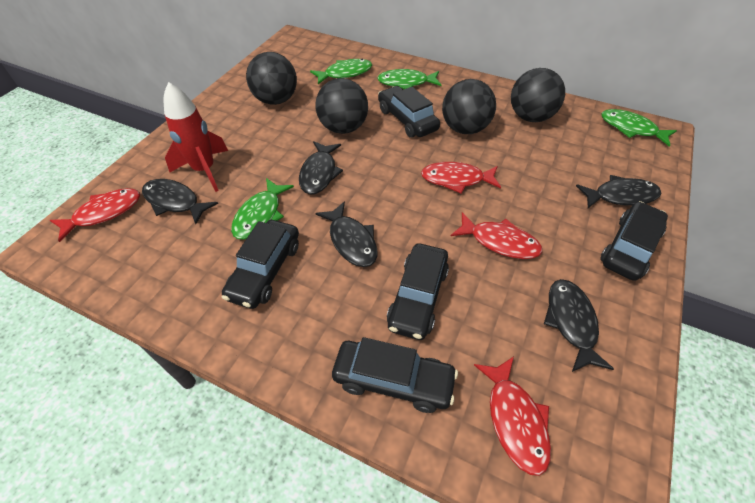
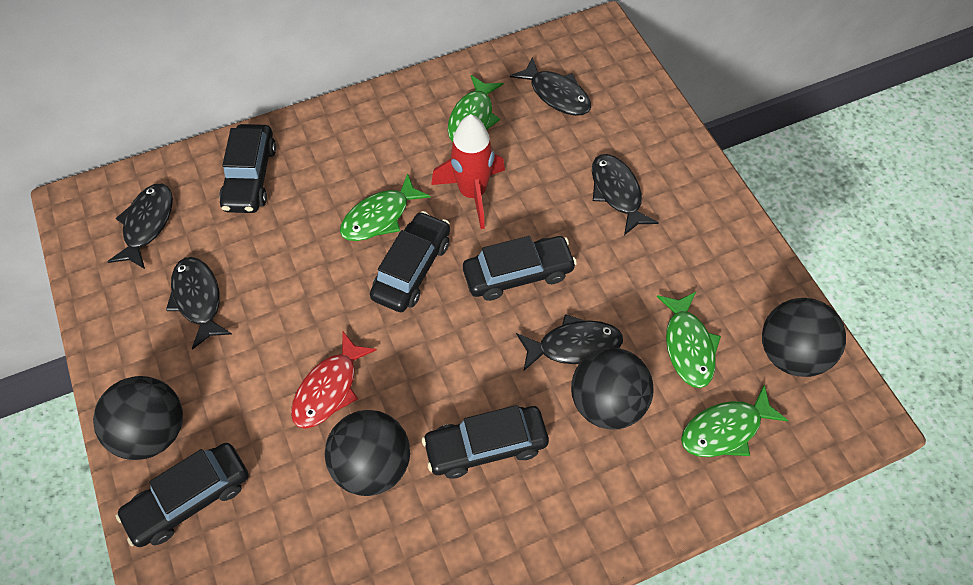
red fish: [50,188,140,242] [421,162,501,194] [451,212,542,259] [474,357,551,476] = 4 -> [291,332,377,429] = 1

